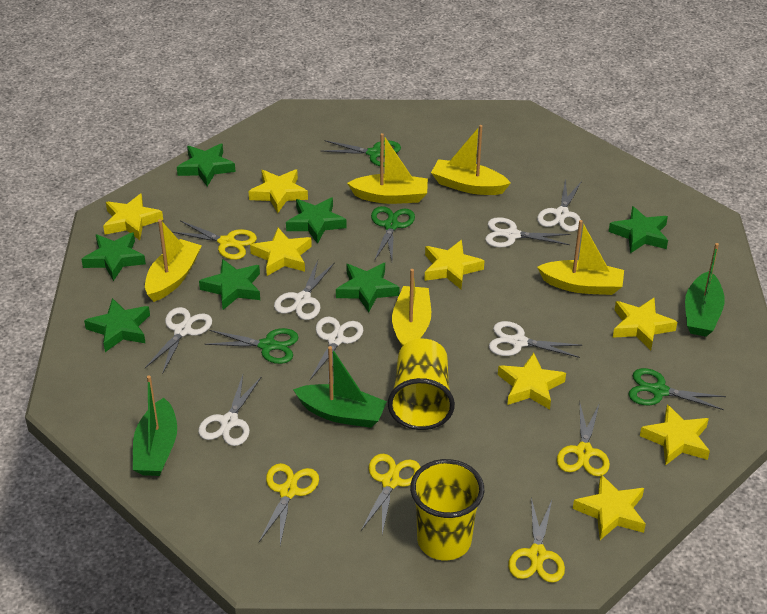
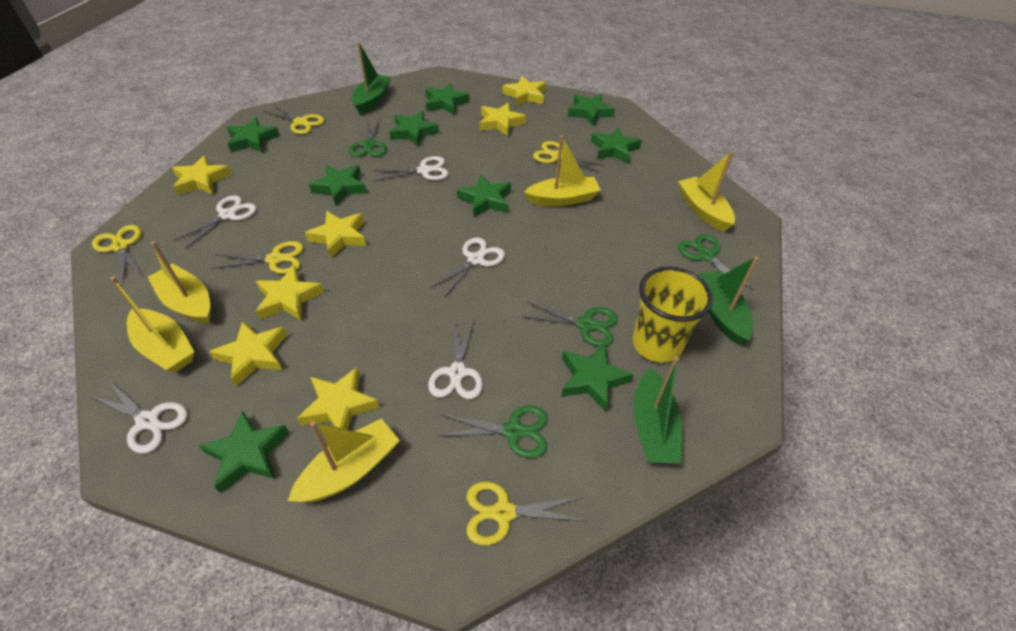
green star: [81,232,146,281] [84,298,150,352] [177,143,236,186] [199,259,260,310] [286,197,347,244] [336,263,400,312] [609,206,668,253] = 7 -> [199,410,289,493] [227,118,280,153] [309,165,367,205] [389,111,439,146] [425,83,470,115] [457,174,511,217] [562,343,634,412] [568,94,615,126] [591,127,642,164] = 9
white scissors: [145,307,212,374] [198,375,262,446] [274,260,335,320] [310,317,363,380] [485,217,571,247] [489,321,582,358] [537,178,582,232] = 7 -> [89,380,188,454] [173,195,257,249] [373,156,449,181] [428,320,483,399] [430,237,505,298] = 5
yellow cup: [388,339,455,430] [410,459,484,560] = 2 -> [633,267,713,363] = 1
yellow star: [103,193,163,240] [248,169,308,213] [250,228,312,276] [424,240,484,289] [498,353,566,410] [573,474,646,540] [613,298,677,350] [640,404,710,466] = 8 -> [172,155,232,196] [209,321,287,386] [256,266,324,321] [297,367,380,430] [305,211,366,258] [480,103,526,136] [503,76,546,106] = 7

